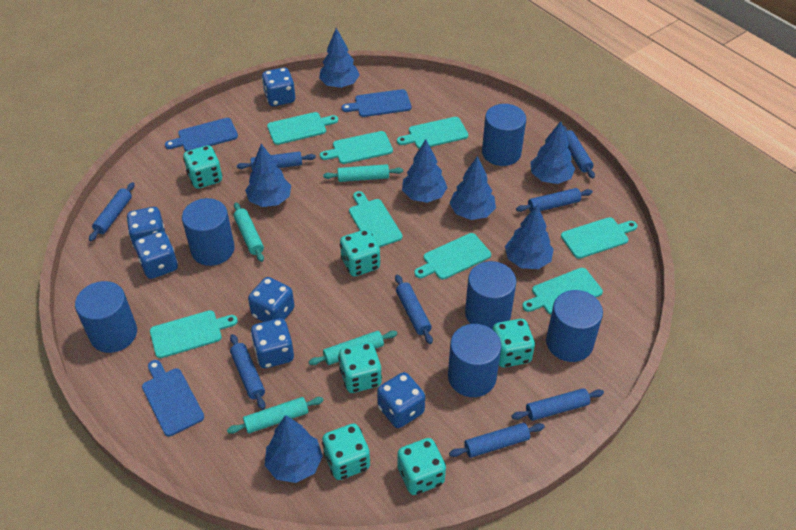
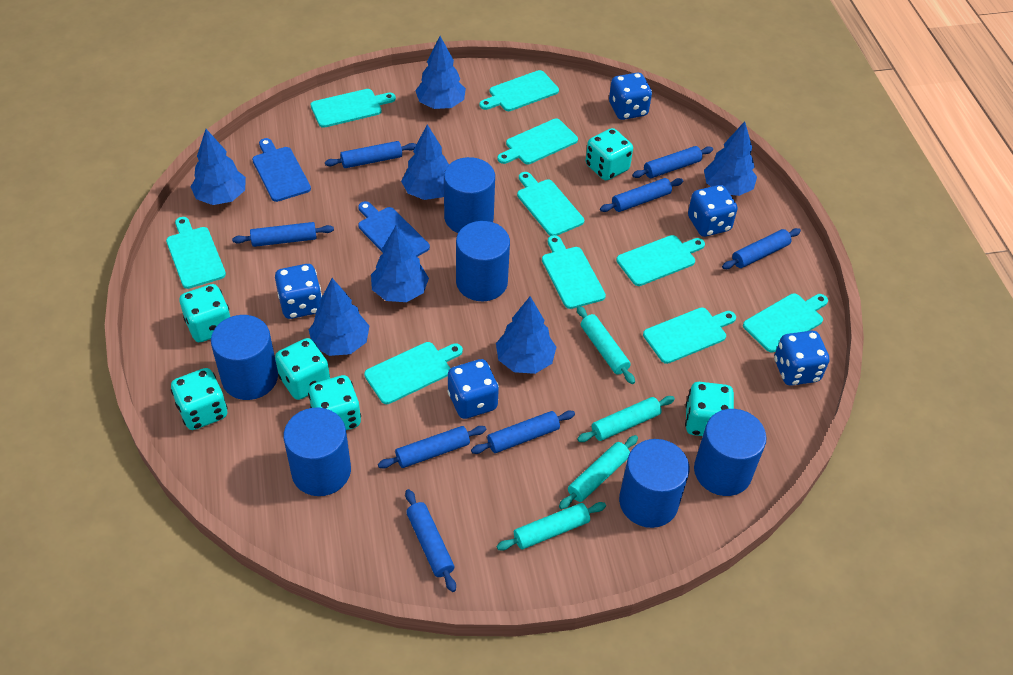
blue cutting board: [142,360,204,437] [165,118,238,151] [341,89,411,117] = 3 -> [252,138,311,202] [358,201,430,257] = 2
blue dice: [126,207,165,250] [134,231,178,279] [248,277,295,322] [250,318,294,368] [262,67,295,106] [377,372,425,428] = 6 -> [275,264,322,319] [447,359,499,419] [609,73,652,120] [688,185,737,237] [774,331,829,386] = 5
turquoise cutting board: [150,310,238,358] [267,112,338,145] [320,131,393,164] [349,191,402,247] [397,117,468,149] [414,233,491,280] [522,268,603,315] [561,217,637,259] = 8 -> [166,217,226,289] [311,89,396,128] [364,342,463,404] [480,70,559,111] [497,119,578,164] [517,172,584,236] [542,235,606,309] [616,235,705,286] [643,307,736,364] [743,293,828,352] = 10

